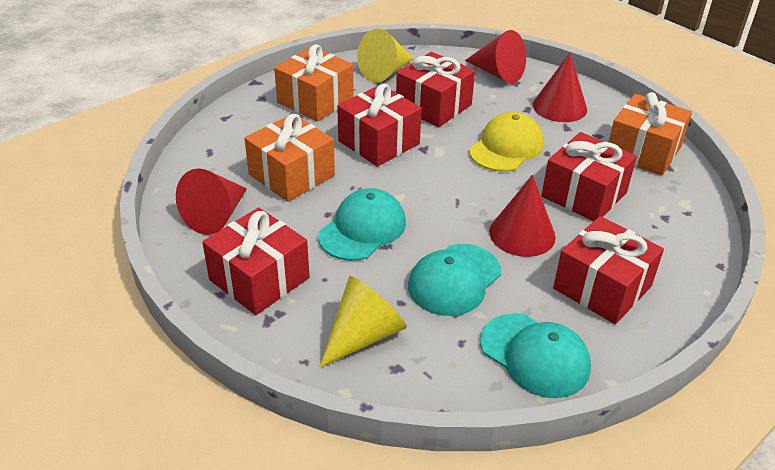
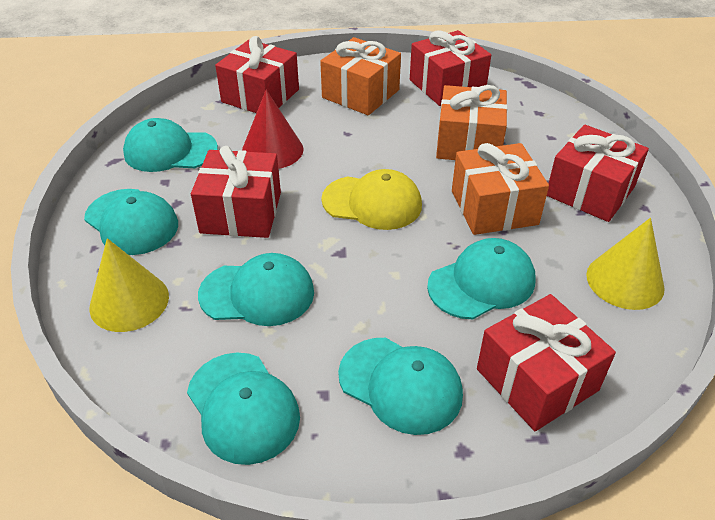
red cone: [176,168,247,235] [465,30,526,84] [489,175,556,257] [533,53,587,122] = 4 -> [242,90,304,169] = 1
turquoise cap: [318,188,406,261] [408,244,501,316] [480,313,591,398] = 3 -> [84,189,178,255] [123,118,218,172] [187,353,300,465] [198,253,314,326] [338,338,463,435] [427,238,536,319] = 6

